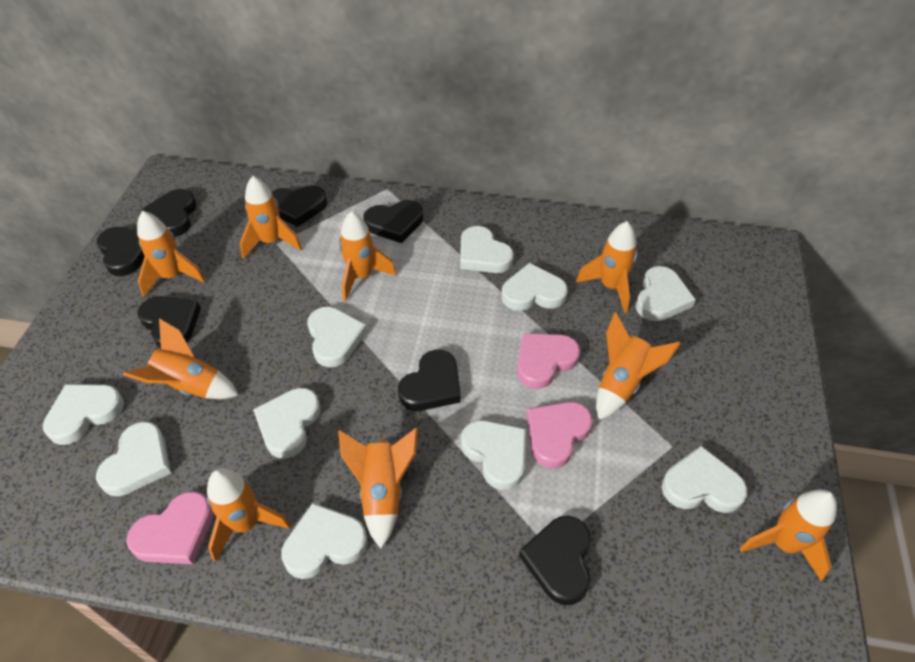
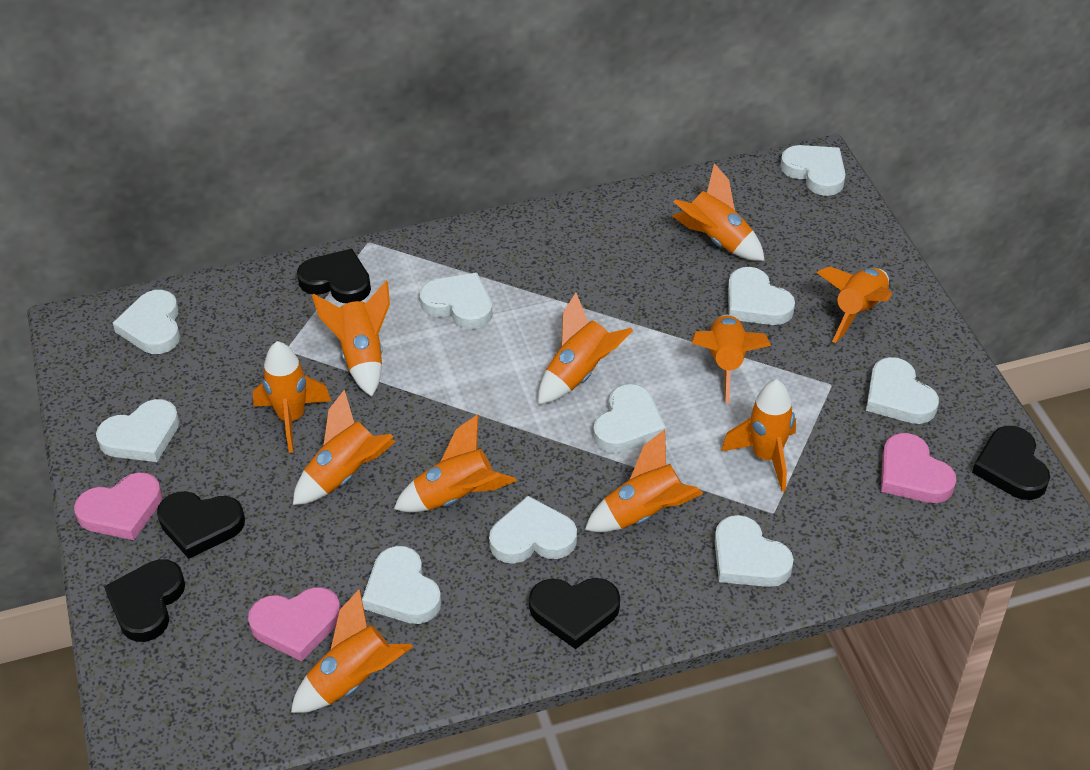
black heart: [97,227,145,276] [137,296,201,348] [141,189,196,237] [272,185,327,227] [364,200,423,243] [398,350,461,411] [519,516,591,605] = 7 -> [104,559,185,642] [157,491,245,559] [297,249,371,303] [529,578,620,649] [972,426,1050,500] = 5
orange rocket: [123,318,239,399] [137,211,206,297] [207,468,291,562] [240,176,302,259] [338,428,418,548] [339,211,396,301] [576,221,637,313] [596,312,681,420] [740,489,837,581] = 9 -> [253,341,331,453] [291,589,413,713] [293,389,395,505] [312,281,390,397] [394,414,517,512] [538,292,633,404] [585,429,703,532] [672,163,765,261] [691,315,771,403] [721,379,796,491] [817,266,892,343] = 11

